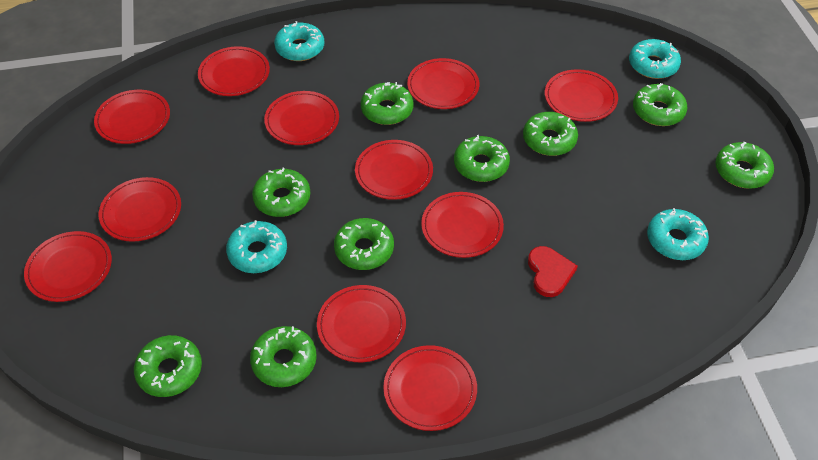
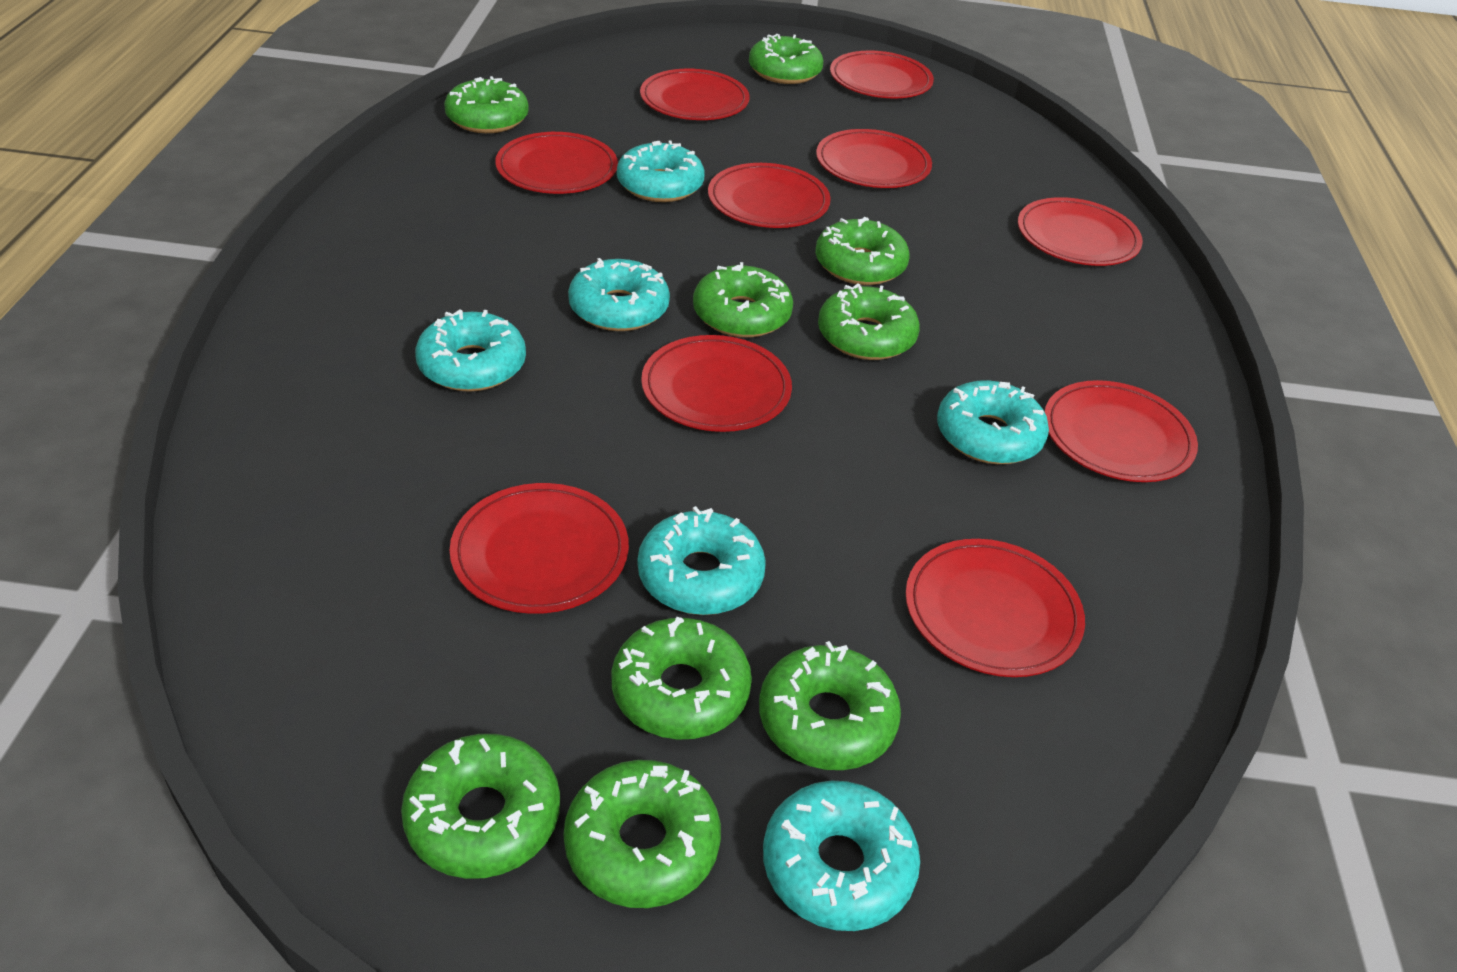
red heart: [528,246,578,297] = 1 -> none = 0
red plate: [24,231,112,302] [94,90,170,144] [99,177,181,242] [198,46,270,96] [264,91,339,145] [317,285,406,362] [355,140,433,200] [383,345,477,431] [407,58,479,109] [421,192,504,258] [545,69,618,122] = 11 -> [450,483,629,614] [495,132,618,194] [640,69,749,120] [641,335,792,432] [708,163,831,228] [816,129,932,188] [830,50,934,99] [906,539,1085,677] [1018,197,1143,266] [1045,380,1198,482] = 10
turquoise donut: [226,220,287,273] [274,21,324,61] [629,39,681,79] [647,208,709,260] = 4 -> [415,309,526,392] [568,258,670,331] [617,141,705,202] [638,506,766,615] [763,781,920,931] [937,380,1049,464] = 6

